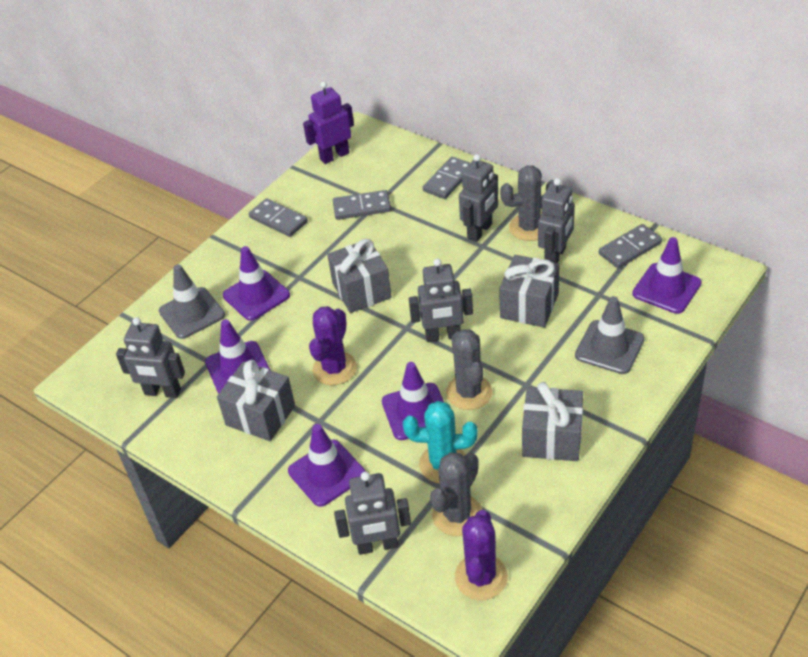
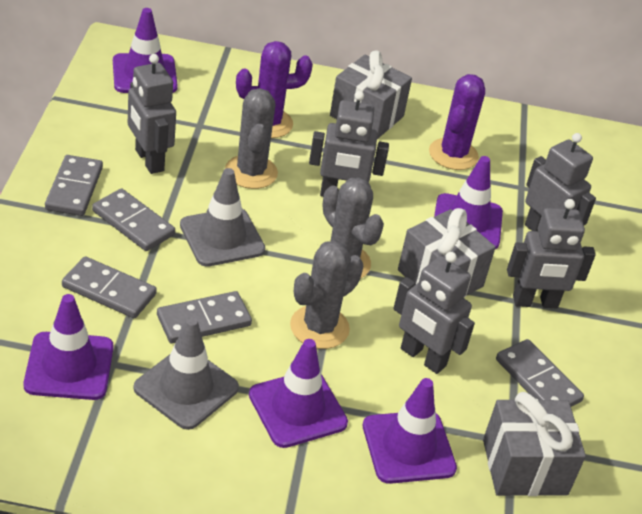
grey domino: [249,198,308,237] [333,190,391,220] [423,157,470,199] [599,224,662,269] = 4 -> [45,155,103,216] [62,256,157,318] [92,188,175,251] [157,291,252,344] [496,339,584,407] = 5
grey gift: [217,360,295,441] [327,239,392,313] [499,255,560,328] [522,382,583,461] = 4 -> [330,51,412,139] [398,208,496,297] [483,392,586,496] = 3
purple robot: [303,81,354,164] = 1 -> none = 0
turquoise cactus: [403,401,478,483] = 1 -> none = 0

